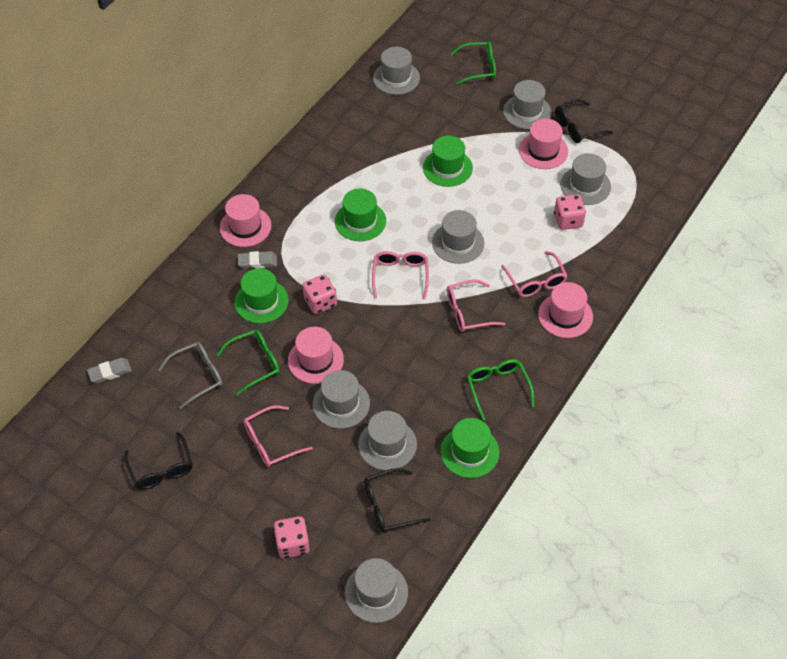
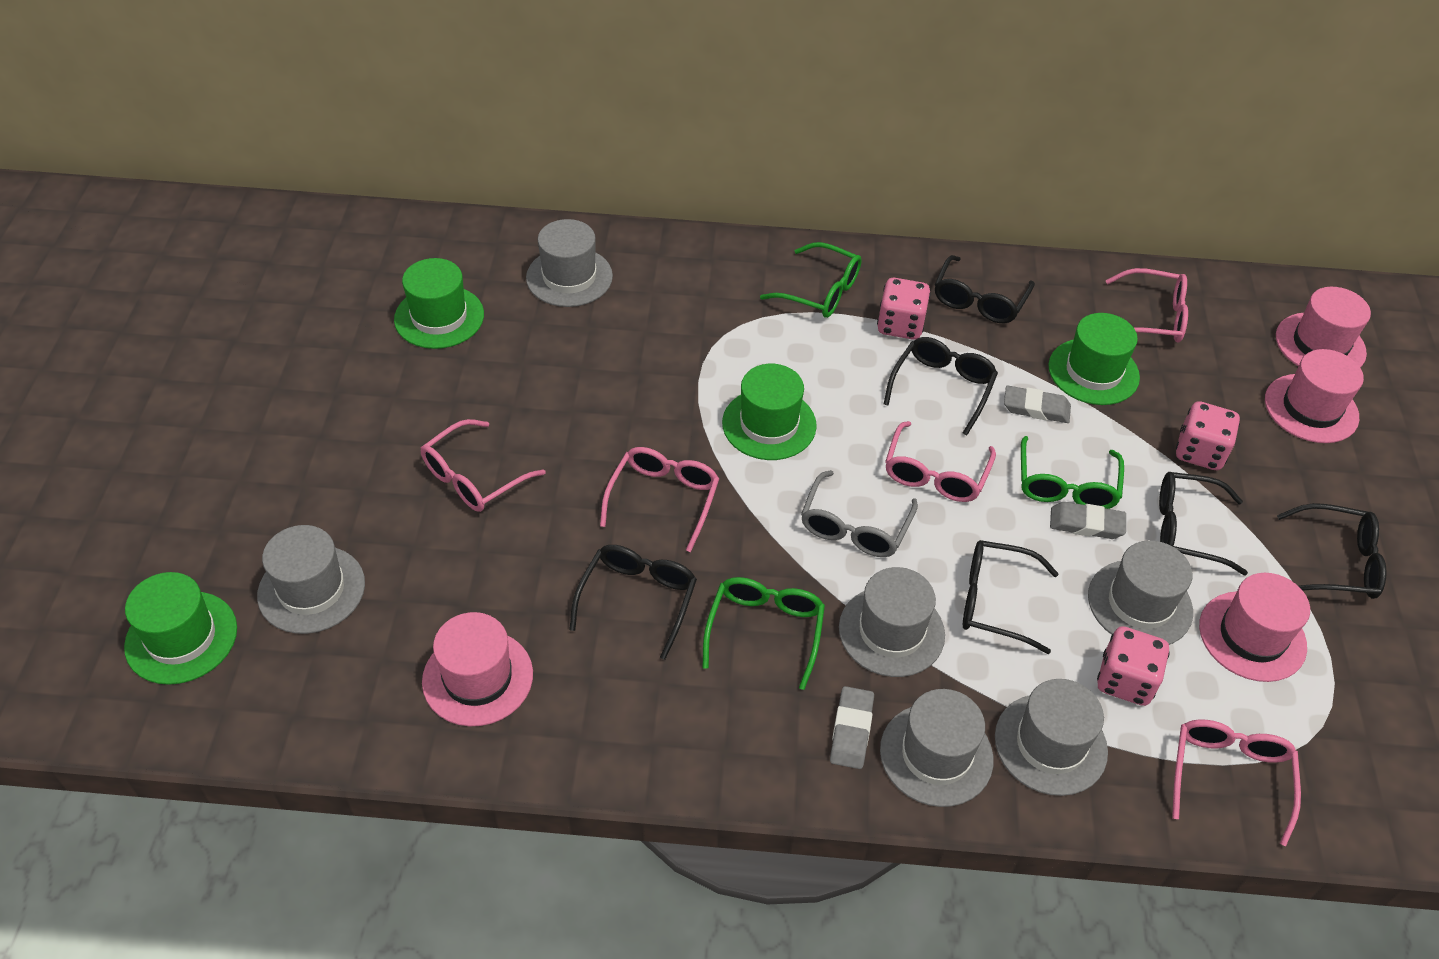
black glasses: [124,432,193,490] [364,468,431,533] [555,99,613,143] = 3 -> [569,545,697,660] [884,337,998,436] [935,255,1035,323] [963,540,1059,654] [1159,472,1248,576] [1277,503,1387,599] = 6
grey eraser: [87,358,132,383] [238,251,277,269] = 2 -> [830,686,874,769] [1004,386,1071,423] [1050,502,1126,539] = 3
grey hat: [313,370,370,429] [345,558,408,623] [358,411,417,471] [373,47,420,95] [432,210,484,264] [503,80,551,129] [560,153,611,205] = 7 -> [257,525,365,634] [526,219,613,307] [839,567,945,677] [880,689,994,807] [995,679,1108,796] [1088,540,1193,645] = 6
pink glasses: [243,405,313,467] [372,251,429,300] [447,279,505,332] [501,251,568,297] = 4 -> [421,419,546,512] [600,447,719,552] [885,421,996,502] [1106,268,1188,343] [1172,720,1301,846] = 5

